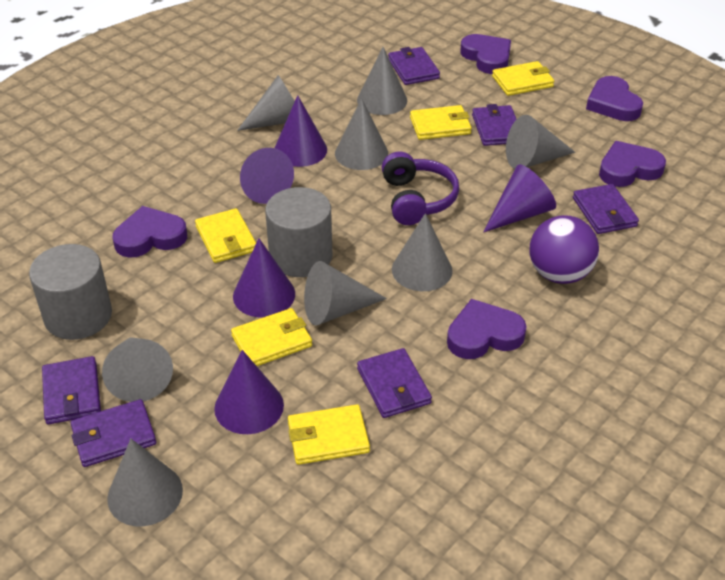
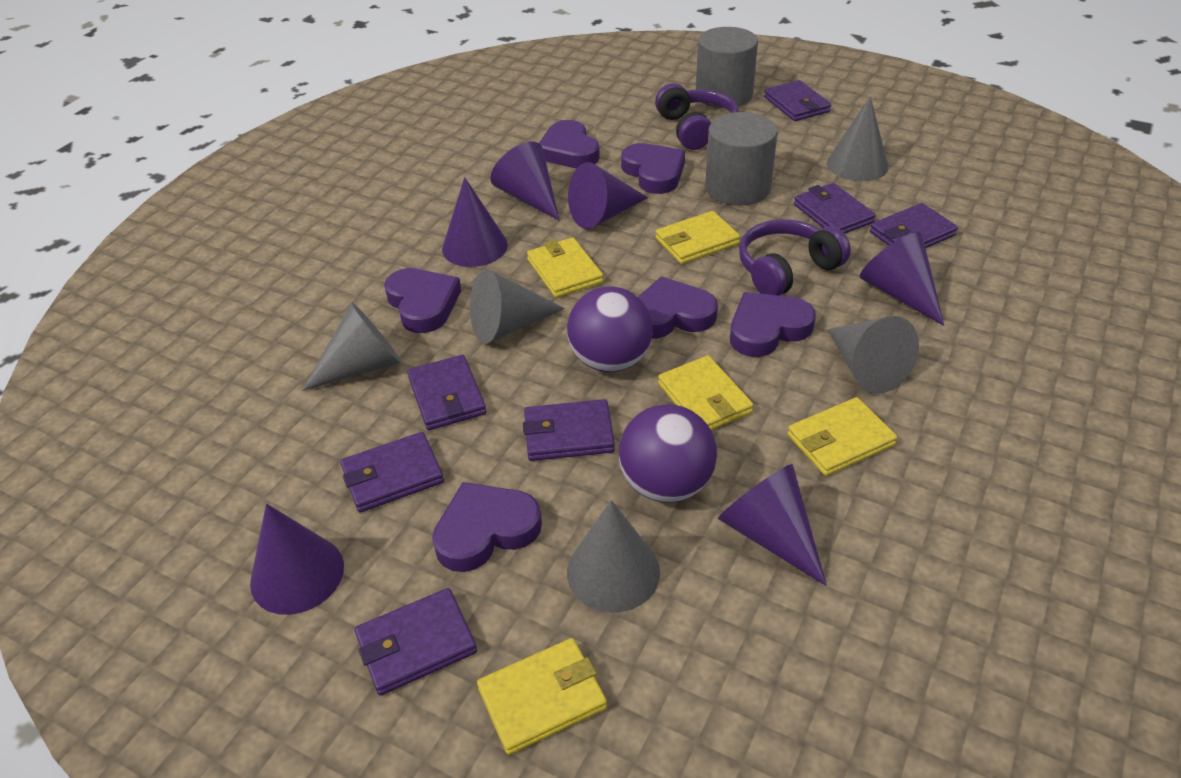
grey cone: [102,337,173,402] [107,439,183,526] [237,75,295,131] [304,261,387,326] [335,98,388,170] [357,47,407,115] [392,213,453,291] [506,115,575,169] = 8 -> [302,303,401,391] [470,269,565,344] [567,500,660,613] [827,96,889,181] [828,316,919,394] = 5
purple ball: [530,215,599,284] = 1 -> [567,287,653,372] [619,404,717,503] = 2
purple cone: [214,350,284,434] [233,238,295,317] [240,148,294,204] [275,95,327,167] [484,164,556,232] = 5 -> [250,504,344,615] [442,177,508,267] [490,142,559,220] [568,162,648,229] [718,464,827,586] [860,232,944,326] = 6
purple headphones: [382,152,459,225] = 1 -> [655,83,739,150] [739,219,851,296] = 2
purple heart: [112,206,187,258] [447,299,527,359] [460,34,511,74] [586,76,643,121] [599,141,666,187] = 5 -> [384,268,461,333] [432,482,542,572] [539,120,600,168] [621,143,685,194] [638,276,718,339] [730,292,816,357] = 6
purple wallet: [42,356,101,425] [71,399,156,467] [357,348,432,418] [388,47,440,85] [472,104,517,146] [573,184,639,234] = 6 -> [340,432,444,512] [355,588,477,696] [407,355,486,430] [523,399,615,461] [764,80,831,121] [794,183,876,234] [870,203,958,248] = 7

